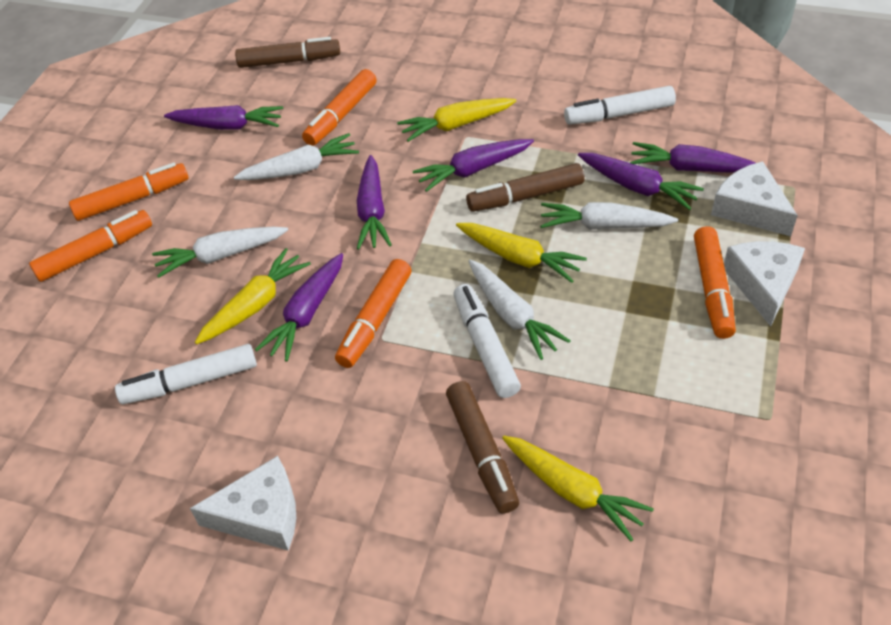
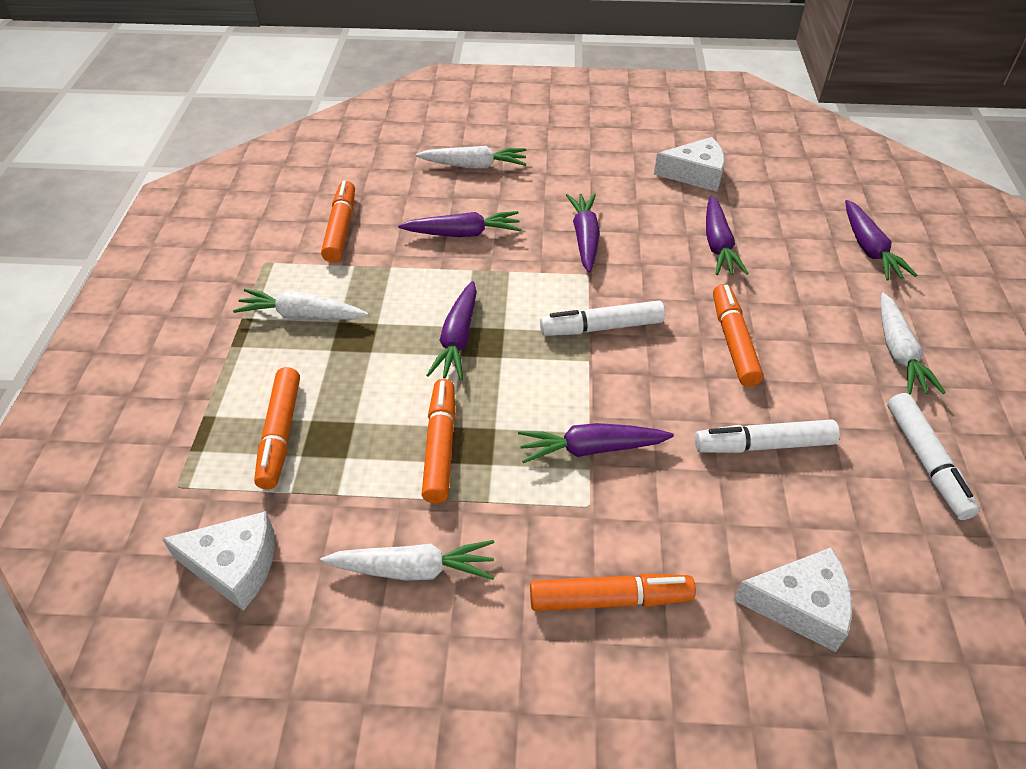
brown marker: [235,37,340,68] [446,381,519,513] [466,163,584,212] = 3 -> none = 0
yellow carrot: [195,248,311,344] [397,98,516,142] [456,223,587,283] [502,436,654,541] = 4 -> none = 0

